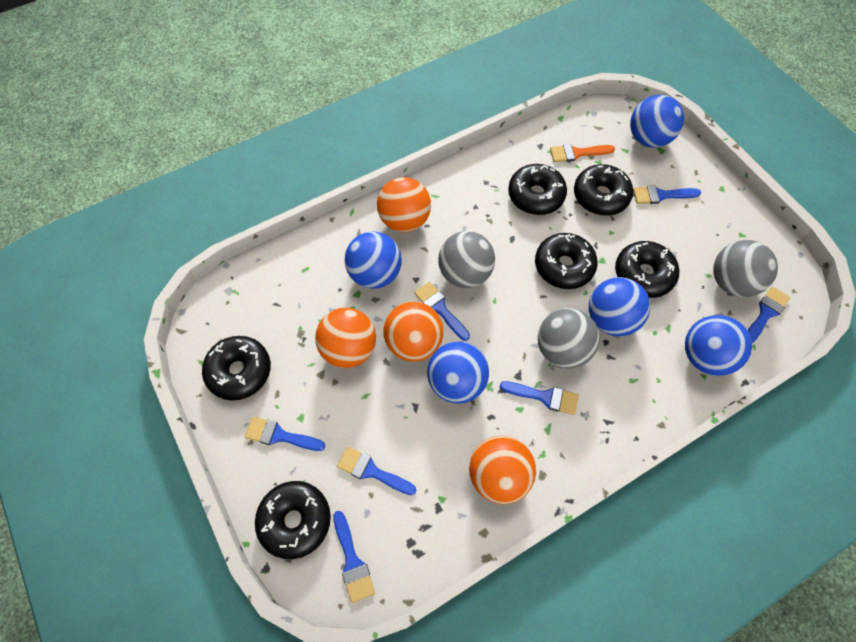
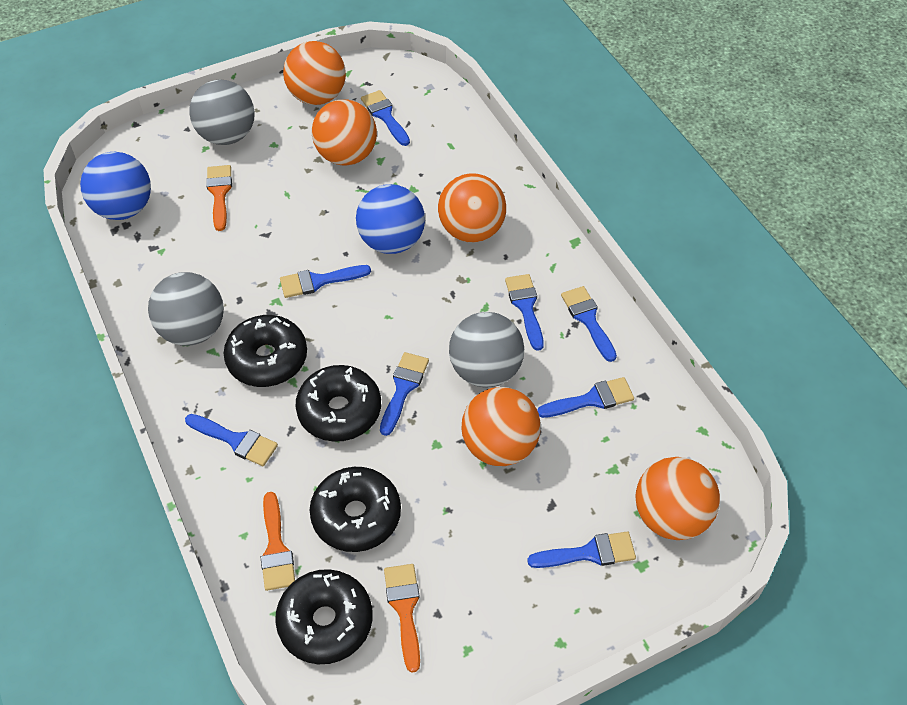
black donut: [202,336,271,401] [255,481,331,559] [508,164,567,215] [535,233,598,289] [574,164,633,216] [615,241,679,298] = 6 -> [224,315,307,387] [275,569,373,664] [296,365,381,442] [310,467,401,552] = 4
blue ball: [345,232,402,289] [427,341,489,404] [589,277,650,336] [630,95,684,147] [685,315,752,376] = 5 -> [80,152,151,220] [356,184,425,254] = 2
blue brush: [245,417,325,451] [333,511,375,603] [337,446,416,495] [414,282,470,341] [500,381,579,415] [633,185,701,204] [747,286,790,343] = 7 -> [185,414,278,466] [280,265,371,298] [361,90,410,146] [380,352,429,436] [505,274,544,351] [527,531,636,568] [537,377,634,418] [561,286,617,362] = 8
orange ball: [315,308,376,368] [377,177,431,232] [383,302,443,362] [469,436,536,504] = 4 -> [283,41,346,105] [312,99,377,166] [438,173,506,242] [461,387,541,466] [635,457,720,540] = 5
orange brush: [550,144,615,162] = 1 -> [206,165,232,231] [261,492,295,591] [384,564,420,673] = 3

